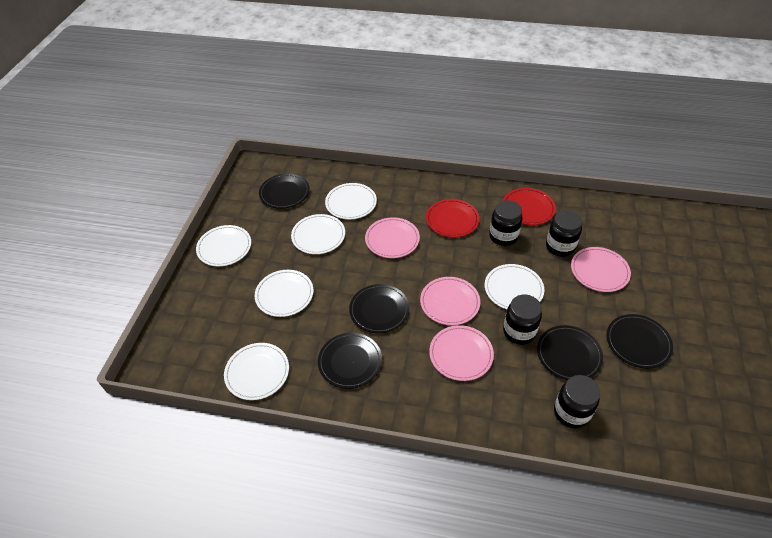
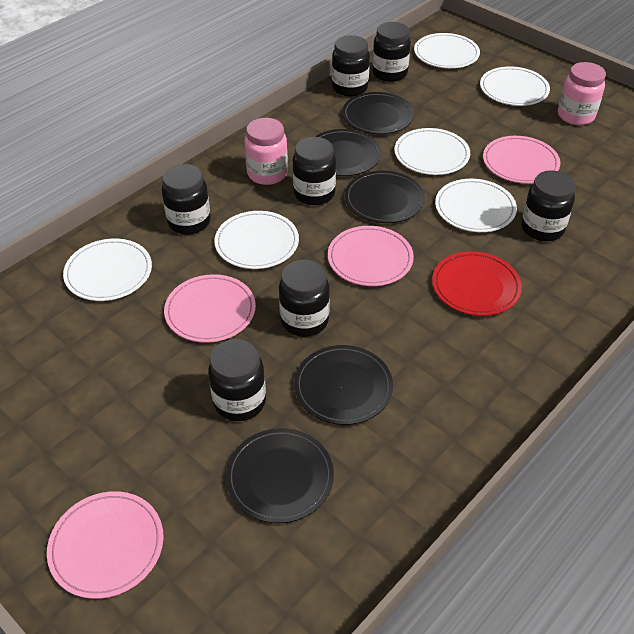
black jar: [489,200,522,246] [503,294,542,345] [546,210,582,257] [554,375,600,428] = 4 -> [161,164,211,235] [208,339,266,421] [279,260,330,337] [293,137,336,205] [332,35,370,97] [372,22,411,82] [521,170,575,241] = 7
pink jar: none = 0 -> [245,118,288,185] [558,62,606,125] = 2
red plate: [426,199,479,238] [503,188,556,225] = 2 -> [432,251,522,316] = 1

